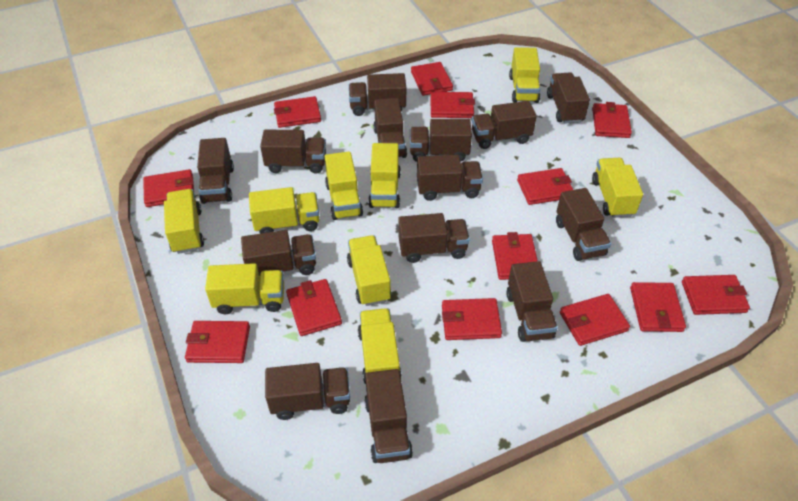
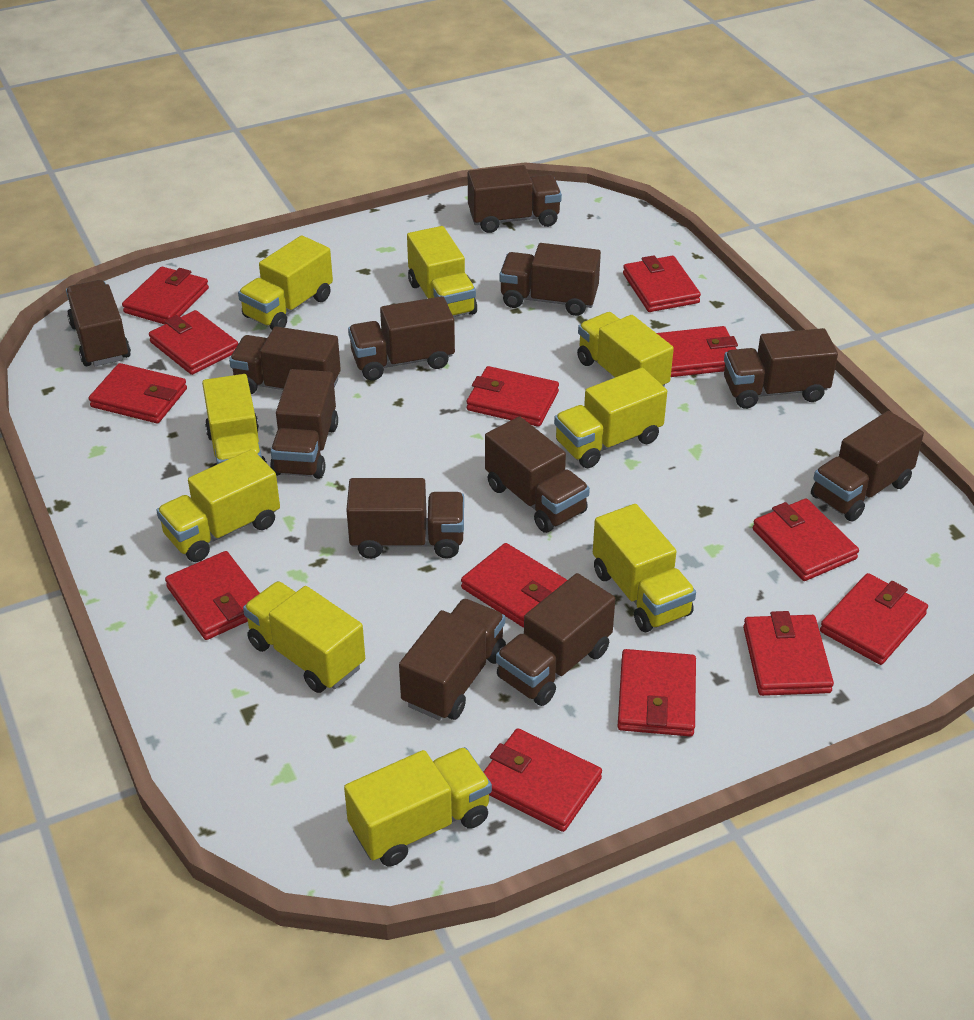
brown truck: [197,138,234,204] [241,230,316,276] [260,130,326,174] [265,363,350,420] [349,73,406,116] [365,369,413,463] [373,98,407,158] [398,213,470,263] [410,119,472,162] [417,154,483,201] [472,101,537,149] [506,261,558,342] [547,72,590,123] [556,188,611,261] = 14 -> [66,280,131,366] [229,326,341,394] [270,369,338,479] [346,478,464,559] [348,296,455,380] [399,599,506,720] [468,165,562,233] [485,416,590,533] [496,573,615,706] [499,243,601,316] [724,328,838,409] [811,411,924,521] = 12

